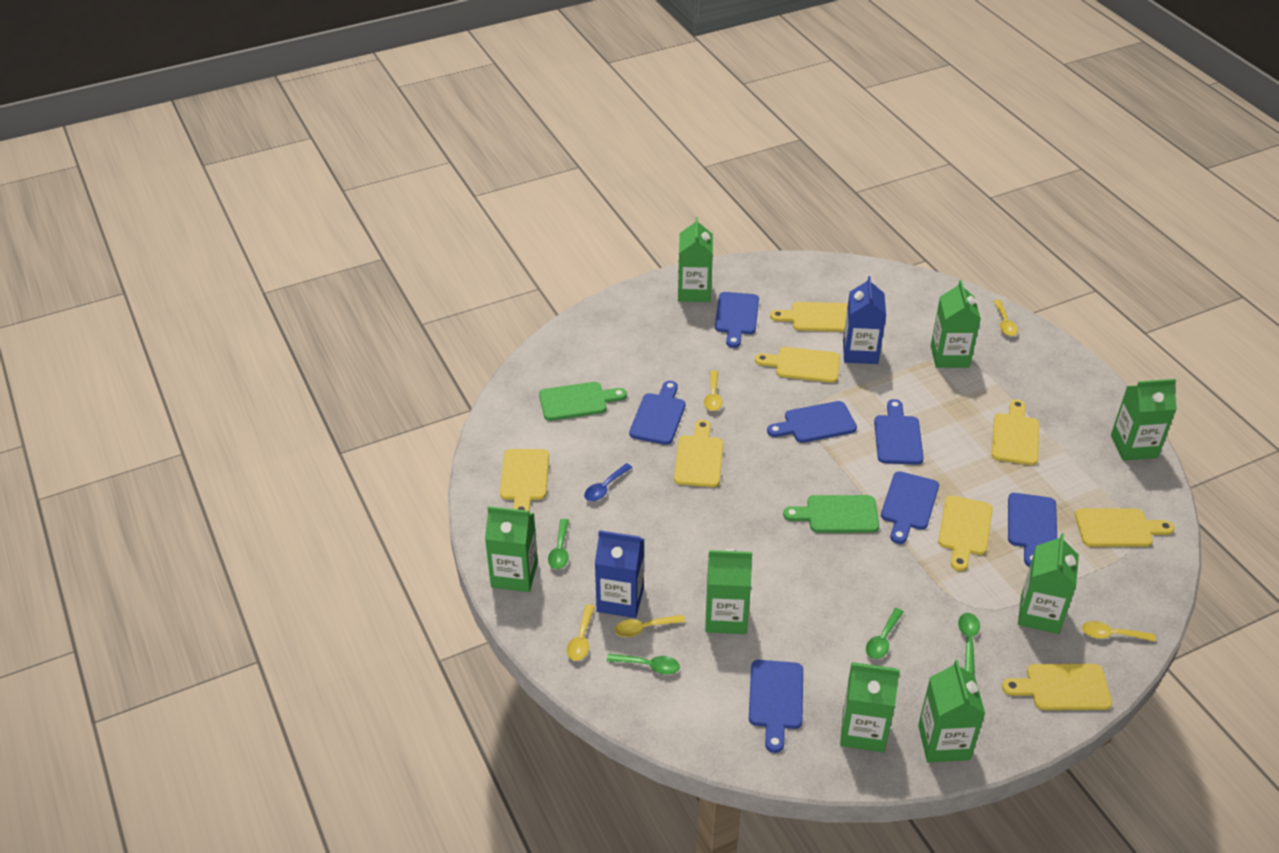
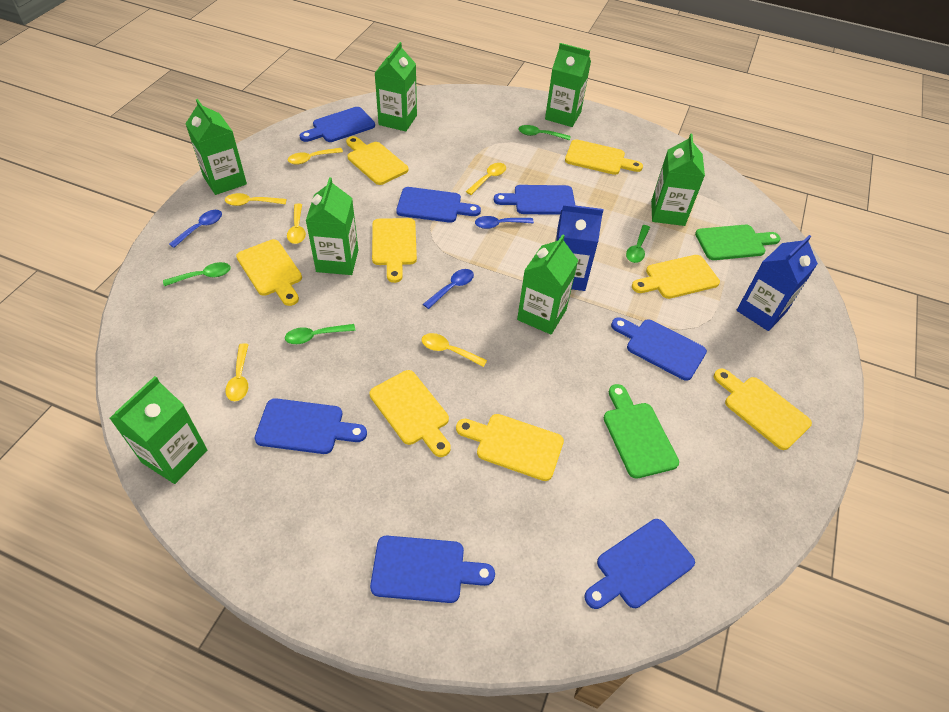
blue spoon: [584,463,632,501] = 1 -> [169,210,222,248] [423,269,474,309] [475,216,534,229] = 3
green carton: [485,506,538,592] [678,217,713,302] [705,549,752,634] [840,662,900,752] [918,660,985,762] [931,280,981,368] [1018,533,1079,634] [1111,379,1177,461] = 8 -> [109,376,207,484] [185,99,247,195] [306,177,358,275] [375,42,417,131] [517,234,578,334] [545,43,591,127] [651,133,705,226] = 7
yellow spoon: [567,605,595,661] [615,615,685,637] [704,371,722,411] [994,300,1018,336] [1082,621,1156,642] = 5 -> [225,193,286,206] [226,343,249,401] [287,148,343,164] [287,203,306,244] [421,333,487,367] [466,163,506,195] = 6

